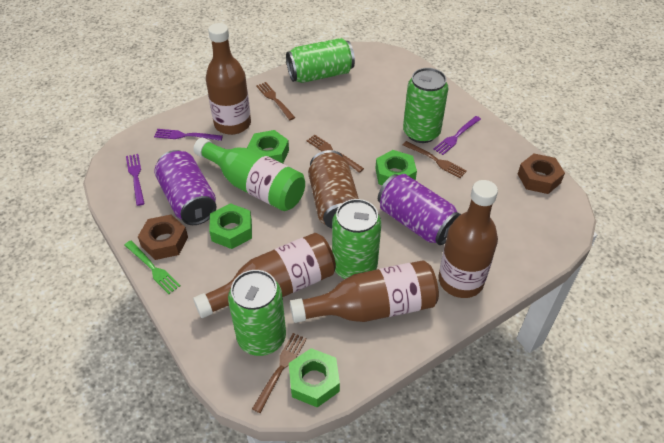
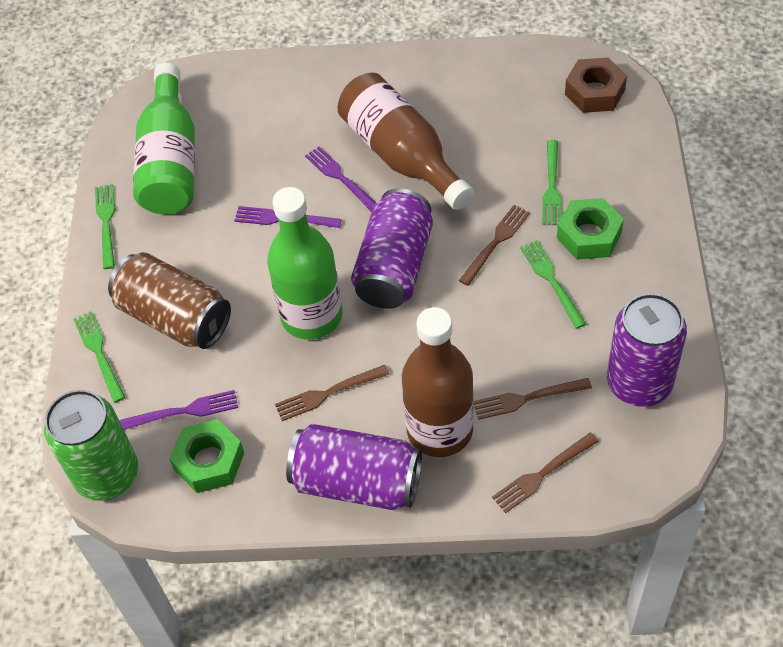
brown bottle: [193,233,336,318] [206,23,251,135] [290,260,439,323] [438,180,498,298] = 4 -> [338,73,474,210] [402,307,474,457] = 2
brown nut: [138,215,188,260] [518,153,565,194] = 2 -> [565,57,627,113] = 1
green bottle: [193,138,305,211] = 1 -> [133,63,195,214] [267,187,343,340] = 2
green can: [228,270,286,356] [286,38,355,83] [332,199,381,279] [403,68,448,143] = 4 -> [44,390,138,501] = 1
green fork: [125,240,181,294] = 1 -> [73,311,125,403] [95,184,115,269] [520,240,586,329] [542,140,562,225] = 4
green nut: [209,203,252,249] [247,130,289,163] [289,348,340,407] [376,150,417,185] = 4 -> [169,419,244,493] [557,198,624,260] = 2
purple can: [154,150,217,225] [378,174,461,245] = 2 -> [286,424,422,510] [351,188,433,309] [607,293,687,407] = 3

